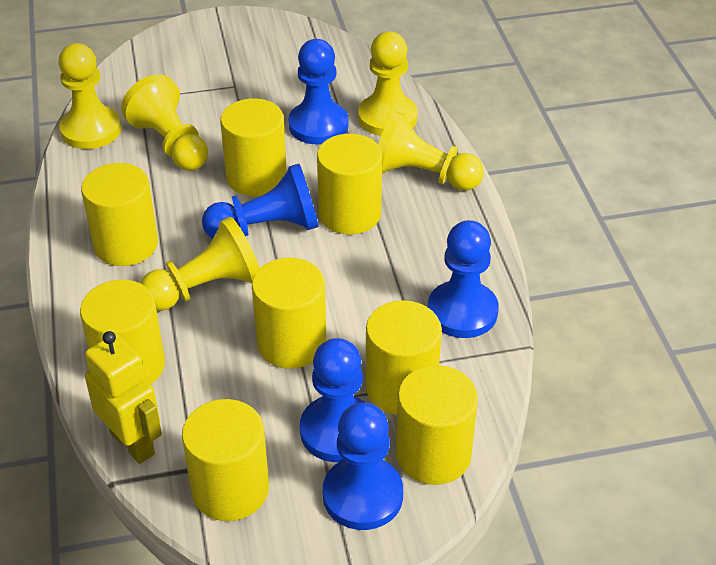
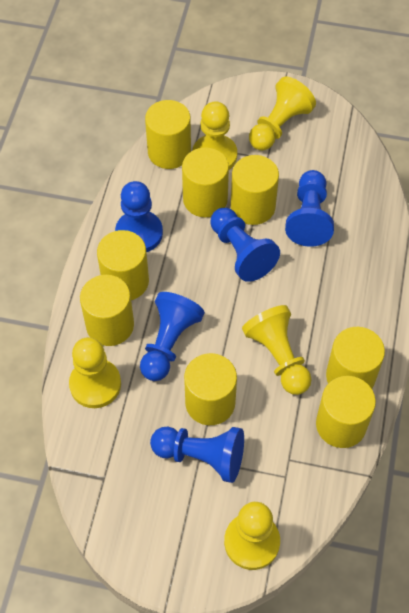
yellow robot: [85,331,162,464] = 1 -> none = 0

